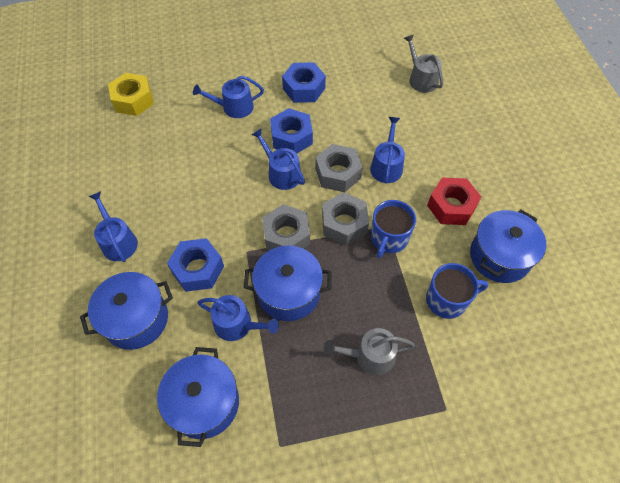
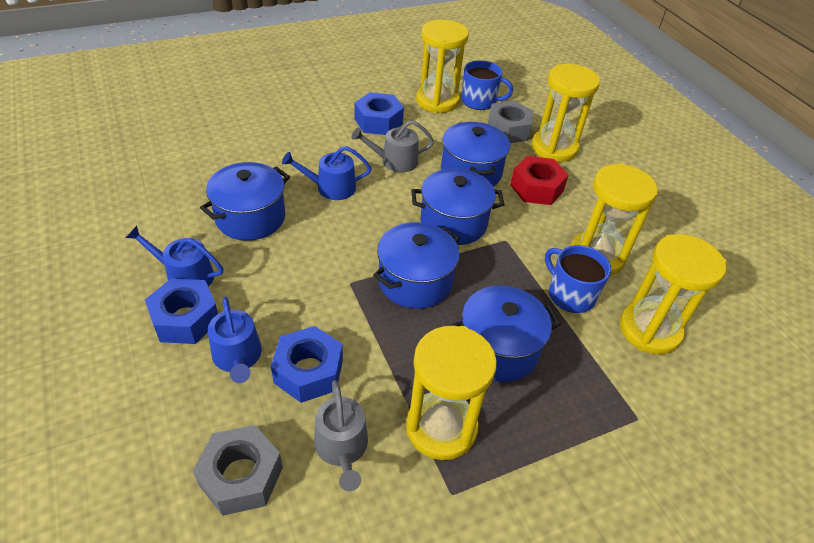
blue pot: [80,272,173,350] [157,347,239,447] [244,246,331,321] [470,210,546,283] = 4 -> [200,162,290,241] [373,222,460,309] [411,168,505,245] [441,122,510,186] [449,286,561,382] = 5
blue watering can: [89,192,138,262] [193,76,264,118] [197,295,279,341] [252,129,305,190] [370,117,405,184] = 5 -> [126,226,223,287] [208,296,262,383] [282,146,372,200] = 3
grey nut: [262,204,310,250] [315,144,363,192] [322,192,369,246] = 3 -> [193,425,283,516] [488,101,533,143] = 2
yellow hourglass: none = 0 -> [406,326,497,460] [416,20,469,113] [532,64,600,162] [570,163,658,276] [620,234,726,354] = 5
yellow nut: [108,73,154,116] = 1 -> none = 0

